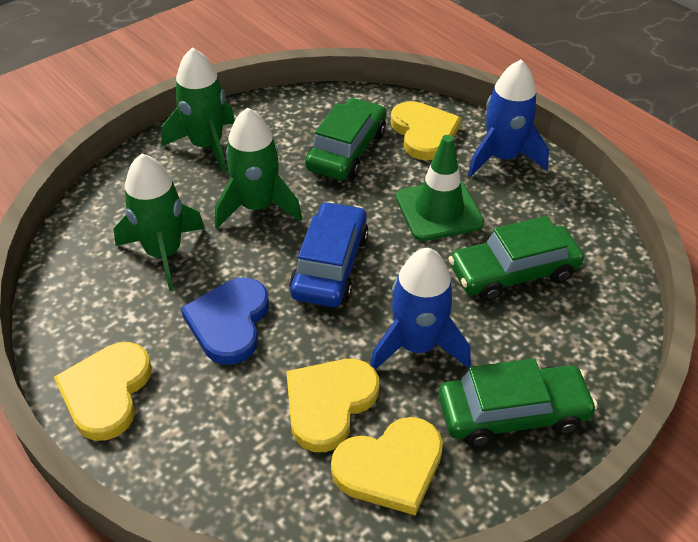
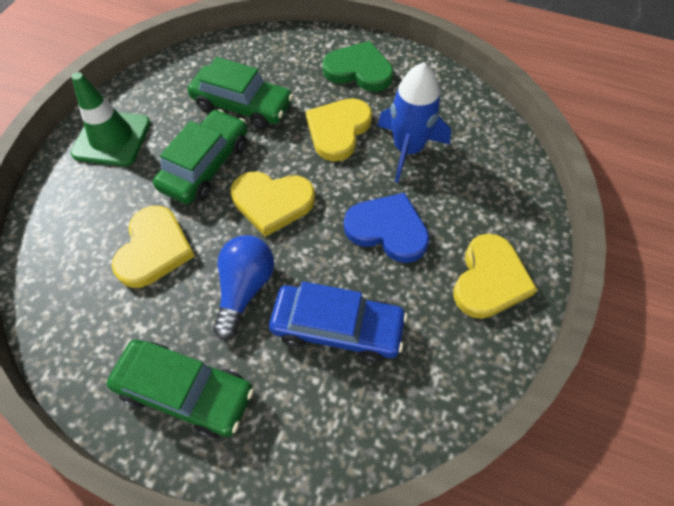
blue light bulb: none = 0 -> [213,235,274,340] = 1
blue rocket: [370,248,471,370] [468,60,549,177] = 2 -> [377,62,451,183] = 1
green heart: none = 0 -> [322,41,394,92] = 1
green rocket: [114,153,205,291] [161,47,235,173] [215,107,302,229] = 3 -> none = 0

